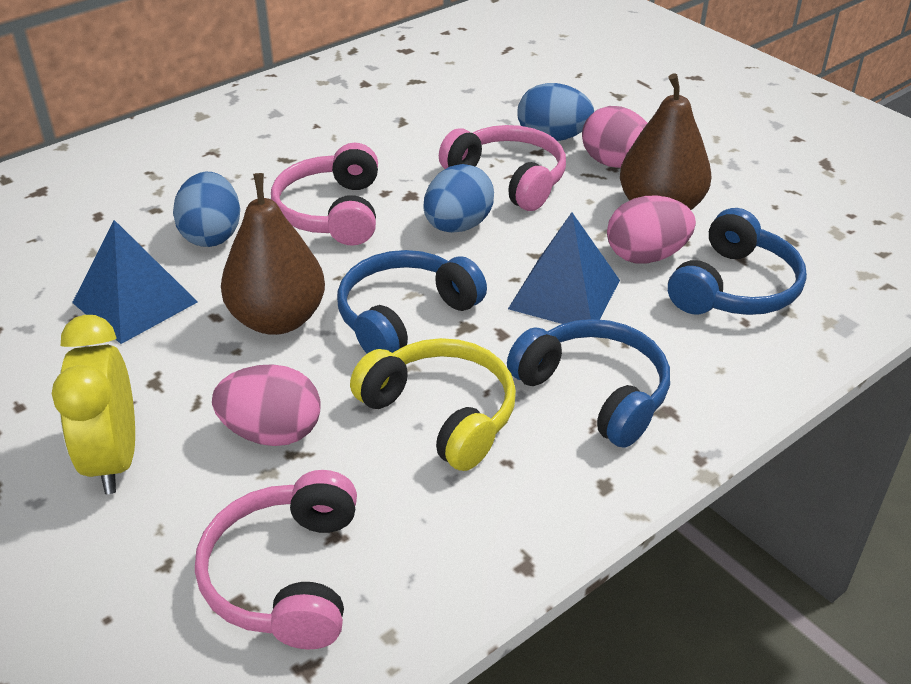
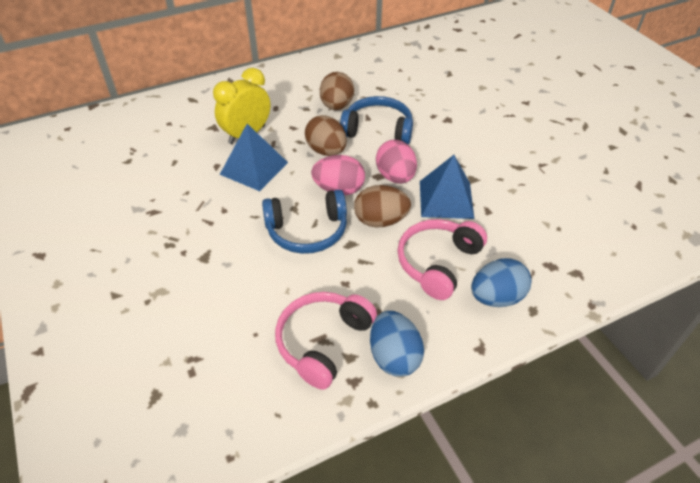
blue egg: [173,172,240,247] [423,164,494,233] [517,83,594,141] = 3 -> [370,311,424,377] [471,258,531,307] = 2
blue headphones: [337,250,487,354] [507,319,670,448] [668,208,807,315] = 3 -> [262,189,347,254] [340,96,413,144] = 2
brown egg: none = 0 -> [305,115,347,156] [320,72,354,110] [354,185,411,228] = 3
brown pear: [221,173,325,335] [620,73,711,210] = 2 -> none = 0
pink egg: [212,364,321,446] [582,106,647,168] [607,196,696,264] = 3 -> [311,155,365,195] [376,140,417,184] = 2
pink headphones: [195,470,357,649] [271,143,378,246] [439,125,566,211] = 3 -> [275,292,377,390] [397,219,487,300] = 2
yellow headphones: [350,338,516,471] = 1 -> none = 0

